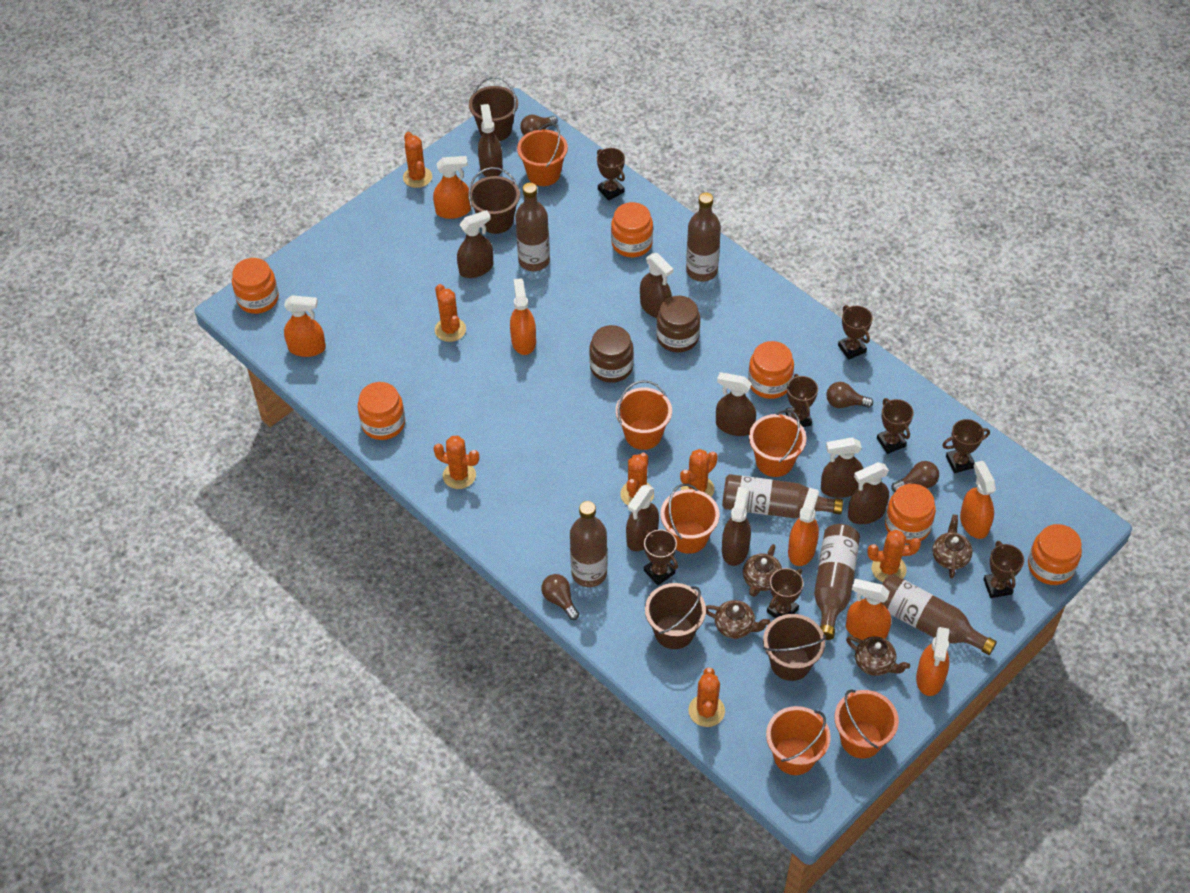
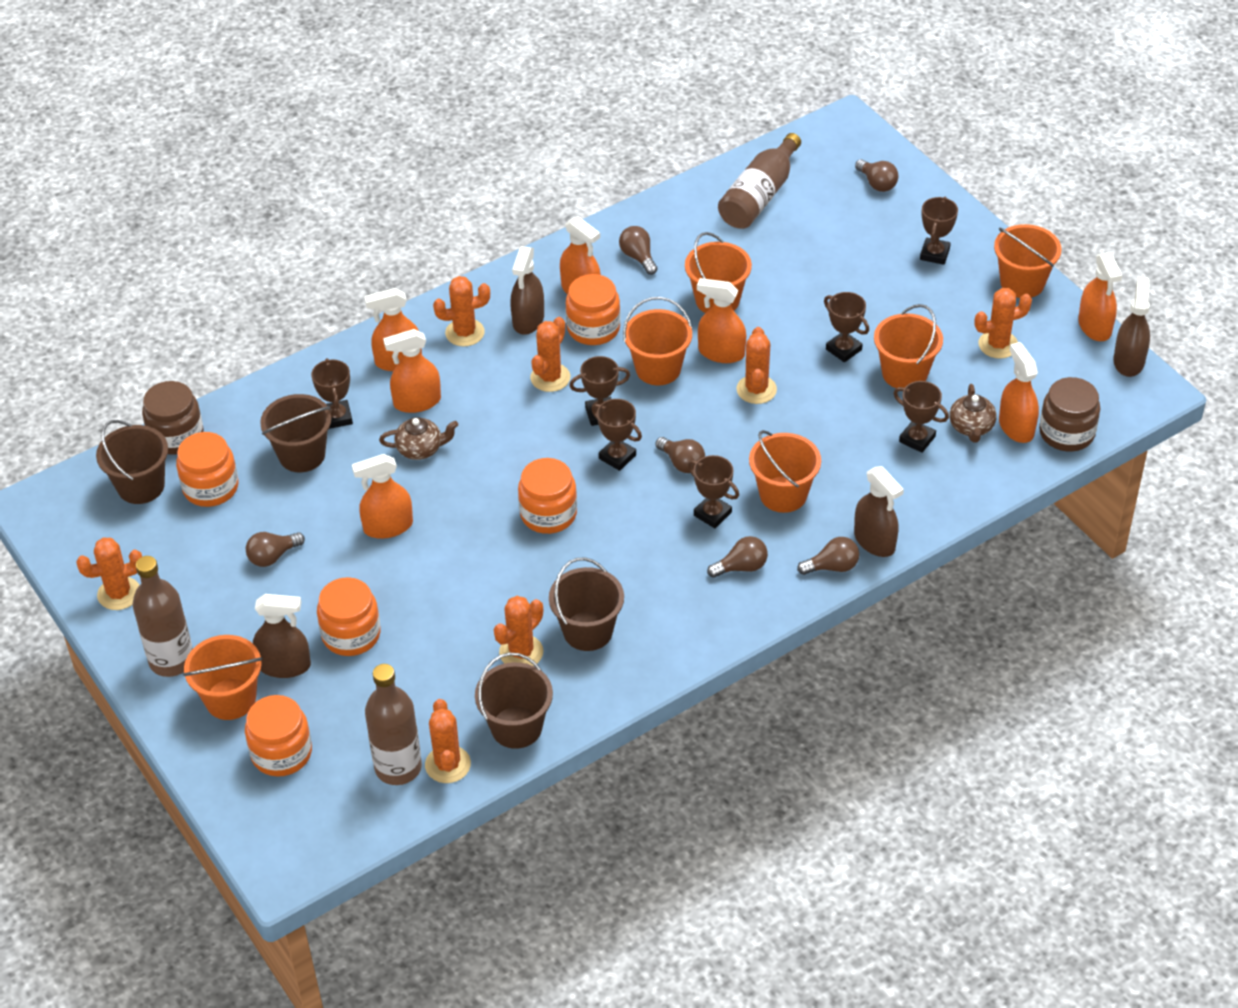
brown bottle: [515,183,550,271] [570,501,608,587] [686,193,721,282] [722,474,843,518] [814,524,860,640] [882,574,997,655] = 6 -> [132,556,193,677] [365,664,422,785] [718,133,801,229] = 3
brown light bulb: [520,115,558,135] [541,574,579,620] [826,382,873,408] [891,461,939,492] = 4 -> [246,532,305,567] [619,226,657,275] [655,437,705,473] [707,536,768,578] [797,537,859,575] [855,159,898,192] = 6
brown spray bottle: [457,210,493,278] [478,104,503,177] [626,485,659,551] [640,253,674,318] [716,372,756,436] [722,487,751,566] [821,437,864,498] [848,462,889,524] = 8 -> [253,594,311,678] [510,246,544,335] [854,466,904,557] [1114,276,1150,377] = 4
brown teapot: [706,600,770,639] [743,544,782,597] [846,636,910,676] [932,515,973,579] = 4 -> [379,417,458,460] [949,384,997,442] = 2
brown trophy: [597,148,625,200] [643,529,678,585] [767,568,804,618] [785,374,818,427] [838,305,873,360] [877,398,914,454] [942,419,990,473] [983,541,1024,598] = 8 -> [311,358,353,429] [569,356,630,426] [592,399,642,471] [688,455,739,528] [824,292,869,362] [894,381,949,453] [920,197,958,265] = 7
orange jar: [232,258,279,314] [358,382,405,440] [611,202,653,257] [748,341,794,399] [885,484,936,544] [1028,524,1082,585] = 6 -> [176,432,238,507] [245,695,312,777] [317,577,381,656] [518,458,577,534] [566,274,621,345] = 5

